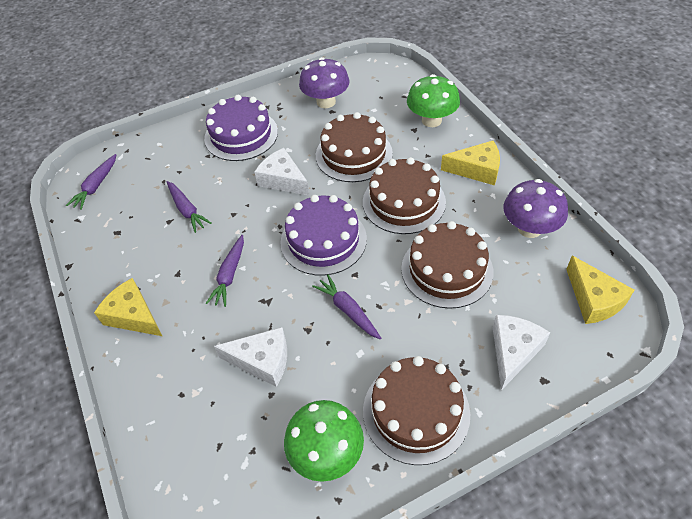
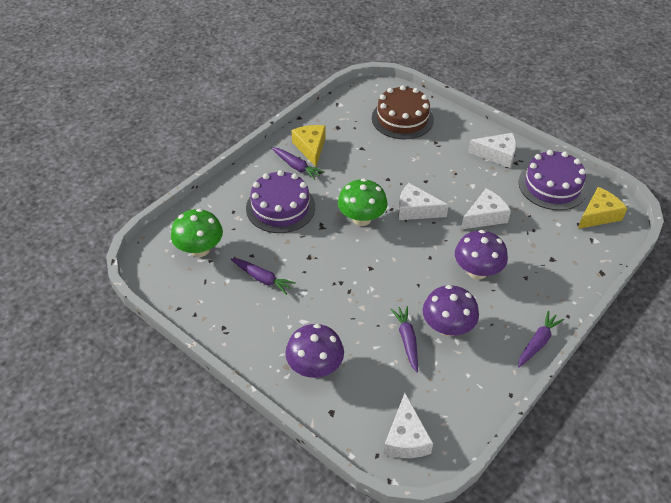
brown cake: [316,112,393,182] [363,157,446,234] [363,356,470,465] [401,221,493,309] = 4 -> [372,85,434,140] = 1
purple mushroom: [299,57,350,108] [504,179,568,238] = 2 -> [285,324,344,378] [423,285,479,337] [455,230,508,279] = 3
white cheese: [214,327,287,387] [254,148,310,196] [493,315,550,390] = 3 -> [384,393,433,458] [398,183,449,220] [461,188,511,229] [468,133,516,168] = 4
yellow cheese: [94,278,162,336] [441,141,500,185] [566,256,634,324] = 3 -> [291,125,325,167] [578,187,627,229] = 2

